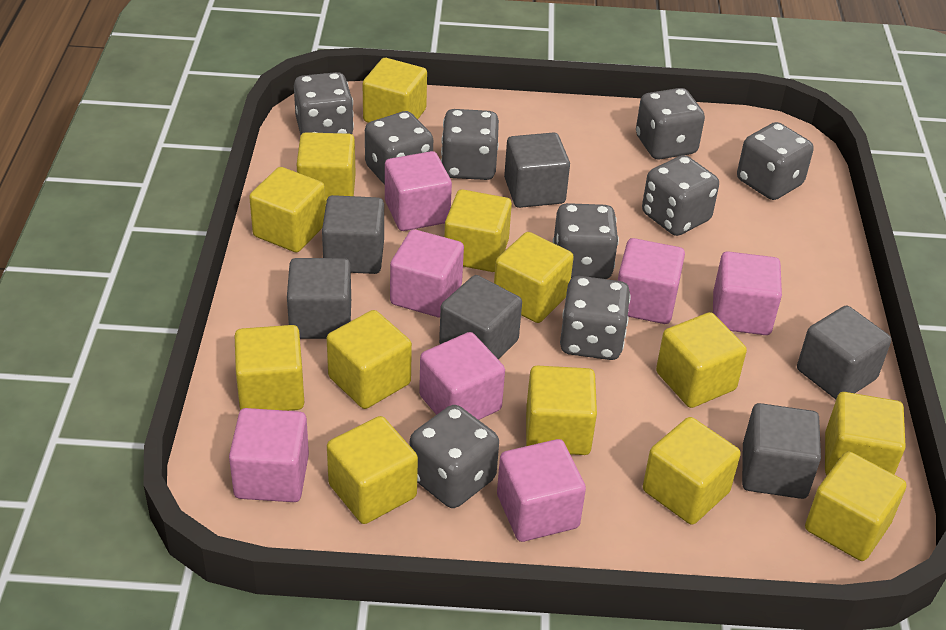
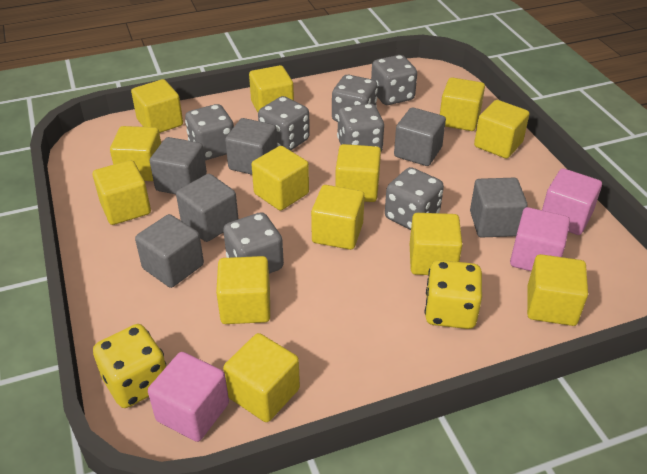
grey dice: [294,72,354,135] [365,111,433,185] [410,405,499,508] [441,109,499,180] [553,203,619,279] [560,276,631,360] [636,88,705,160] [642,155,719,236] [737,122,813,200] = 9 -> [185,104,234,160] [223,212,284,274] [258,96,310,151] [332,75,378,122] [337,103,384,151] [371,55,417,105] [385,167,444,230] = 7
pink cube: [229,408,309,502] [385,151,452,231] [390,229,464,318] [419,332,505,420] [497,439,586,542] [618,238,685,324] [713,251,782,335] = 7 -> [148,352,229,442] [510,207,570,271] [542,168,602,235] = 3
yellow dice: none = 0 -> [93,324,166,408] [425,260,482,329] = 2

